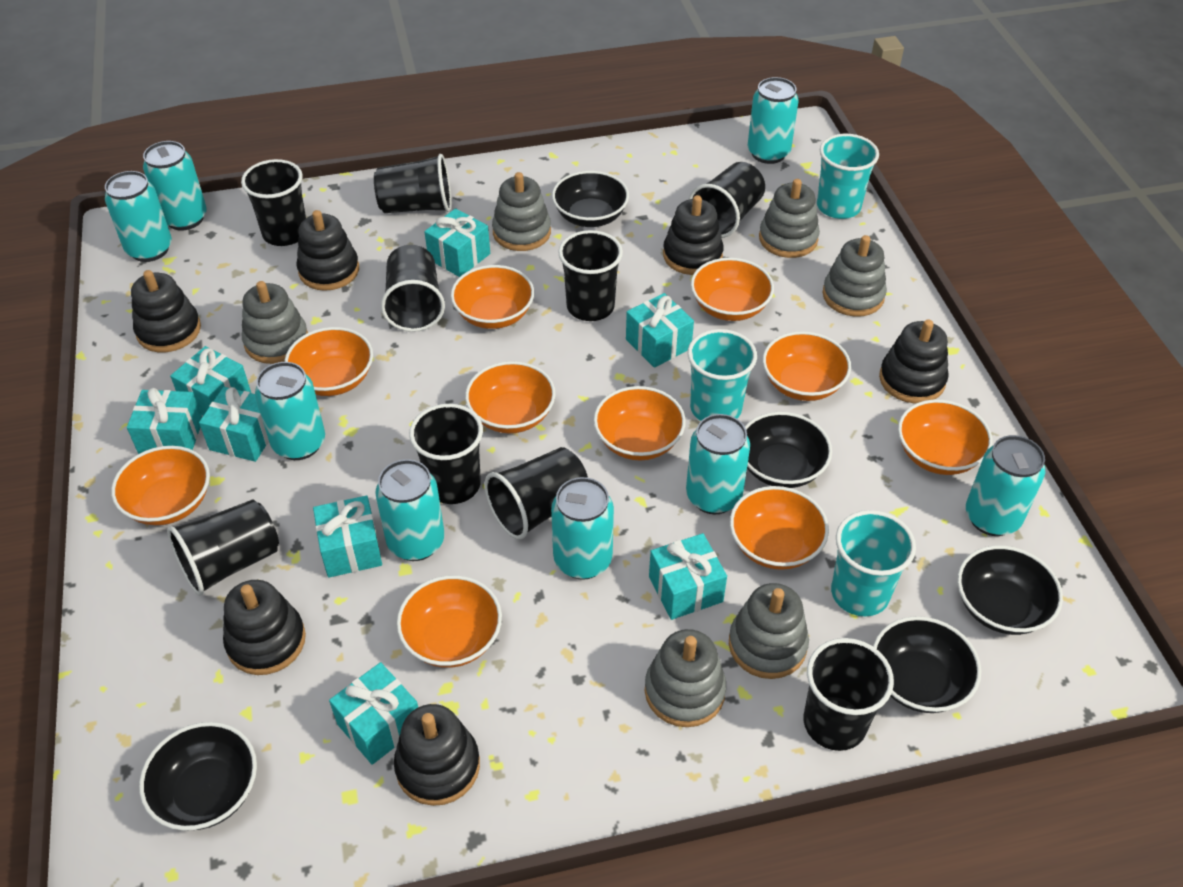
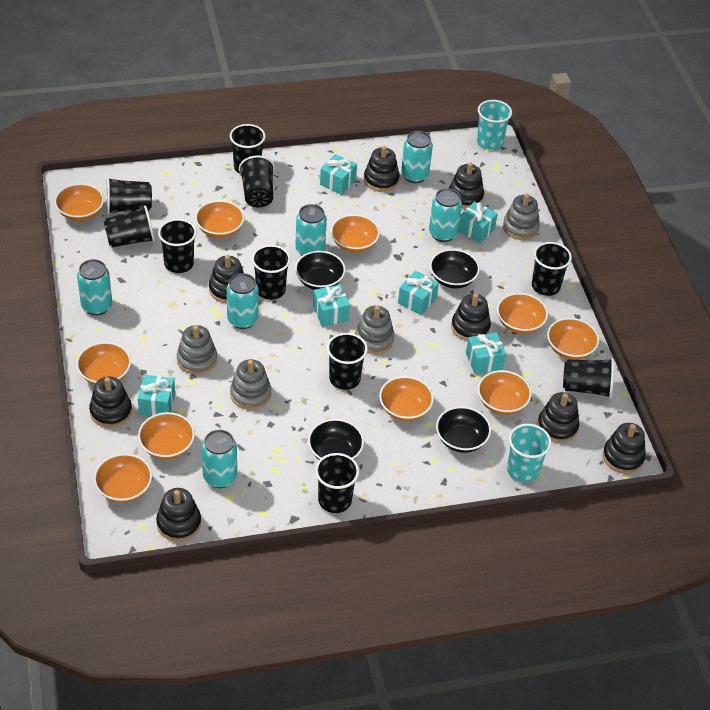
black bowl: [139,722,257,831] [552,171,629,227] [745,412,832,488] [873,616,981,713] [957,545,1063,635] = 5 -> [295,251,346,290] [308,419,364,460] [430,249,480,288] [436,406,491,453] = 4
black cup: [167,499,279,596] [241,159,306,246] [374,154,451,213] [381,245,445,332] [409,404,483,504] [484,447,588,540] [558,230,623,321] [688,162,765,238] [804,638,894,751] = 9 -> [104,206,155,247] [106,177,152,214] [158,219,197,273] [230,124,266,174] [239,155,274,207] [252,245,291,300] [315,453,359,513] [327,333,368,390] [532,242,572,296] [563,358,614,398] = 10
black stacking toy: [131,270,201,353] [223,580,306,675] [296,210,359,291] [394,704,480,806] [663,195,723,275] [879,319,949,404] = 6 -> [89,377,132,428] [156,488,201,542] [209,255,244,303] [364,146,400,192] [449,162,484,209] [451,293,491,341] [537,392,579,443] [603,423,646,474] = 8
grey stacking toy: [241,281,308,364] [492,172,551,251] [645,629,726,727] [729,583,809,679] [759,179,820,258] [822,235,887,317] = 6 -> [177,325,217,375] [230,359,271,410] [355,305,395,354] [503,194,540,240] = 4
turquoise can: [105,171,172,262] [143,141,207,230] [255,362,325,460] [375,459,445,561] [551,477,614,580] [686,414,750,514] [748,77,799,164] [966,435,1045,536] = 8 -> [77,259,112,315] [202,430,237,488] [227,273,259,329] [295,204,327,256] [401,131,433,183] [429,188,462,242] = 6
turquoise cup: [688,329,757,421] [817,134,879,219] [831,510,916,616] = 3 -> [477,100,512,150] [507,424,552,482] = 2
turquoise gift: [127,388,202,454] [170,346,251,416] [199,387,269,462] [313,496,382,578] [329,662,418,765] [424,208,490,277] [626,293,694,368] [649,533,727,620] = 8 -> [138,375,175,416] [313,284,350,327] [320,154,357,195] [398,271,439,315] [458,201,498,244] [466,333,506,374] = 6

